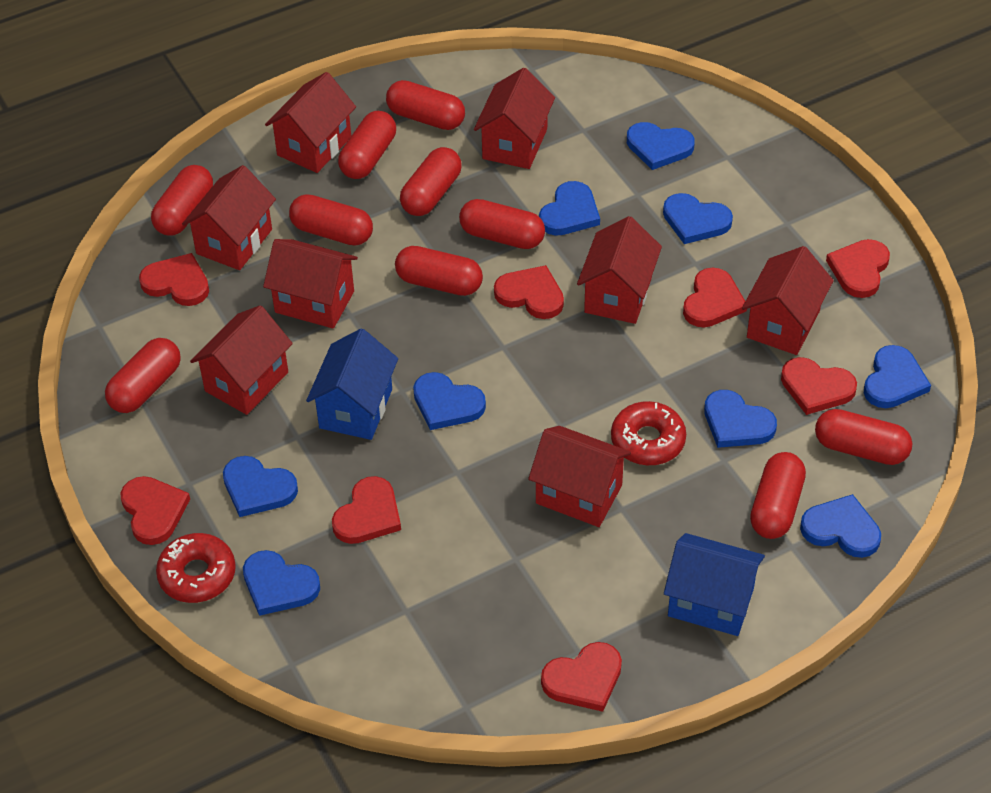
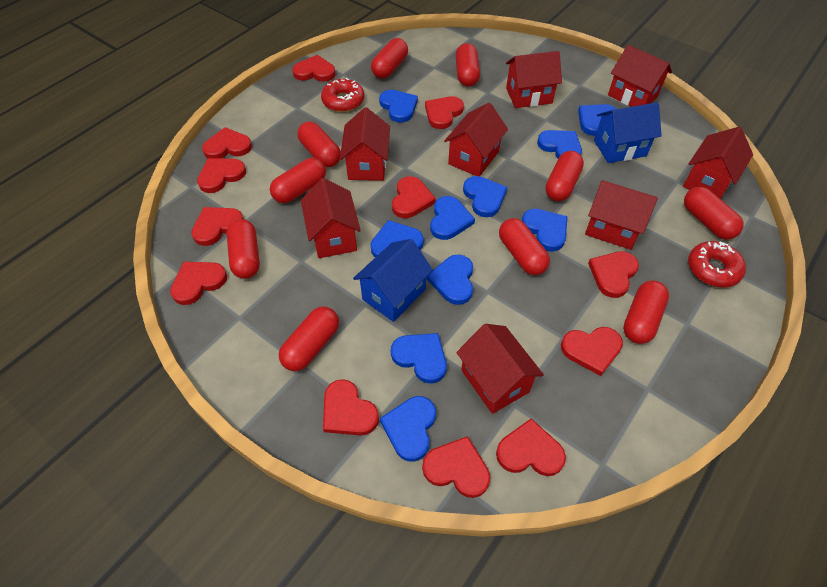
blue heart: [223,456,298,517] [243,550,320,616] [413,372,486,430] [539,181,600,236] [627,122,695,170] [663,193,733,244] [704,390,777,448] [800,494,881,558] [864,345,931,408] = 9 -> [371,220,424,257] [379,90,418,123] [380,396,436,462] [391,333,447,383] [427,255,473,305] [430,196,475,240] [463,176,507,217] [522,209,568,251] [537,130,582,159] [578,104,616,136] = 10
red heart: [121,476,190,545] [139,253,209,306] [332,476,401,544] [494,265,564,319] [541,642,622,712] [683,268,747,327] [781,357,857,415] [826,239,890,298] = 8 -> [170,262,227,305] [191,207,244,246] [197,158,246,193] [202,127,252,159] [292,55,336,82] [323,379,379,436] [392,176,436,218] [422,436,490,498] [425,96,464,129] [496,418,566,476] [561,327,623,376] [588,251,639,298] = 12

